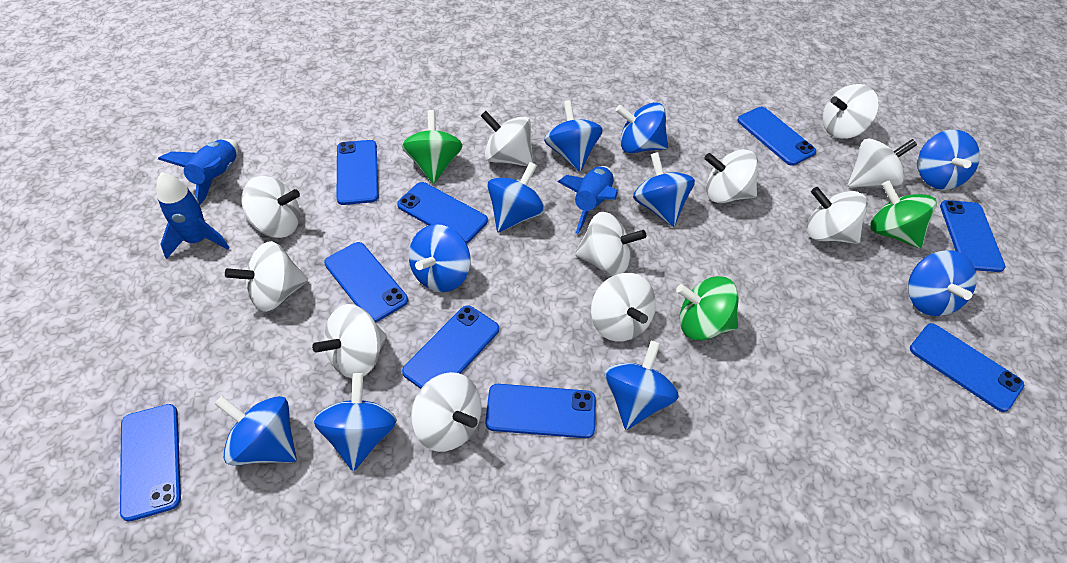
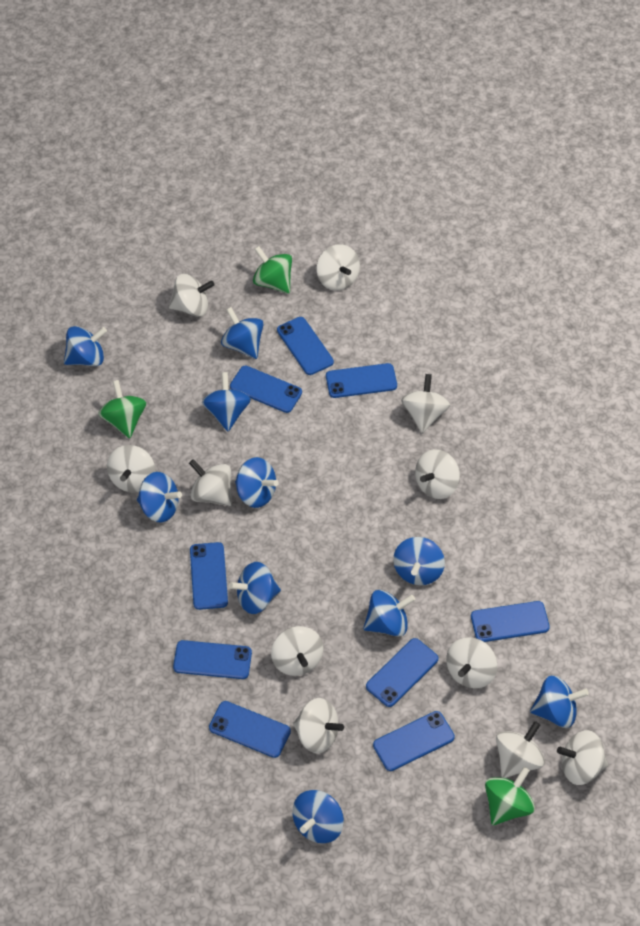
blue rocket: [156,172,229,259] [158,139,239,205] [558,166,618,234] = 3 -> none = 0

